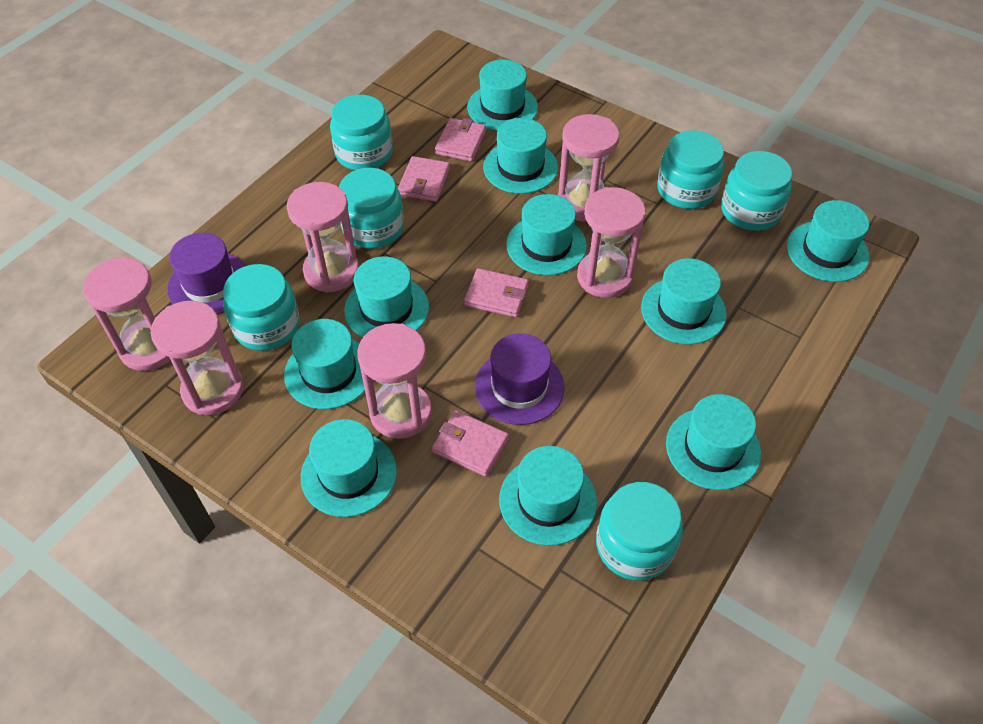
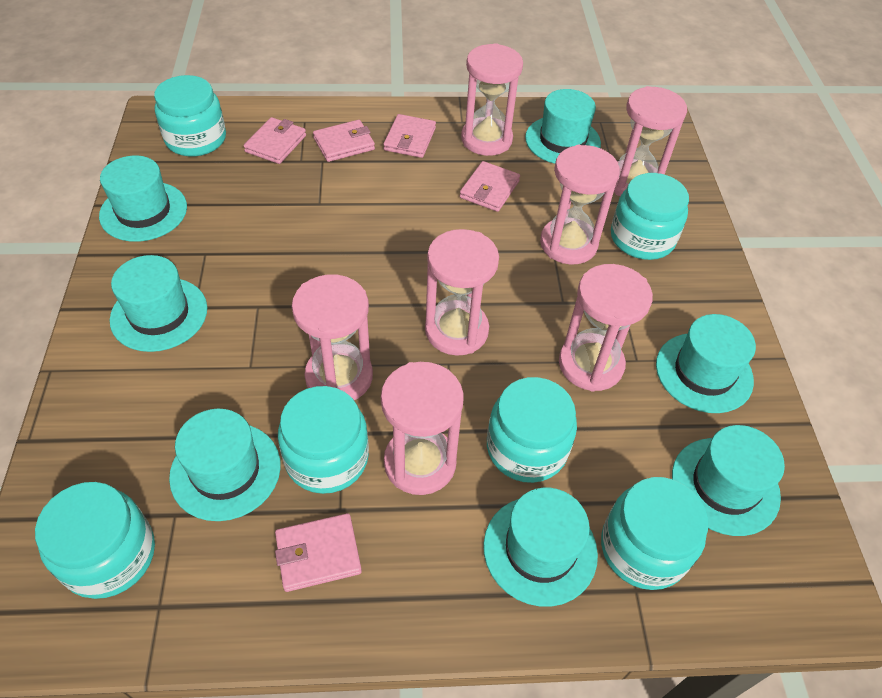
pink hourglass: [83,257,170,371] [151,301,244,415] [287,182,359,293] [357,323,432,439] [558,114,619,221] [577,187,646,298] = 6 -> [292,274,373,400] [381,362,464,495] [425,229,499,356] [461,43,523,156] [540,145,620,265] [559,264,653,392] [614,86,687,196] = 7
pink wallet: [398,156,450,202] [432,410,509,477] [435,118,486,161] [464,268,529,318] = 4 -> [244,117,306,164] [275,513,362,592] [313,120,375,162] [383,114,436,158] [460,161,520,212] = 5
purple hat: [167,233,247,315] [475,333,565,425] = 2 -> none = 0
turquoise hat: [284,319,365,409] [301,419,397,517] [344,256,429,337] [467,60,538,131] [483,118,558,194] [499,446,597,546] [506,194,587,275] [641,258,727,345] [666,394,761,490] [787,200,869,282] = 10 -> [99,156,187,242] [110,255,207,352] [169,409,281,521] [483,488,598,607] [525,89,601,164] [656,314,756,413] [672,425,785,536] = 7

